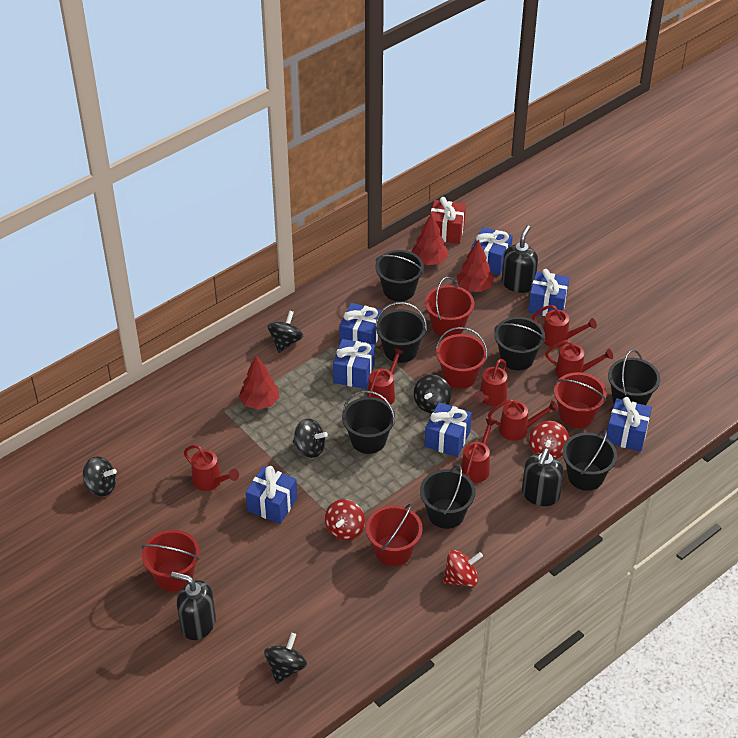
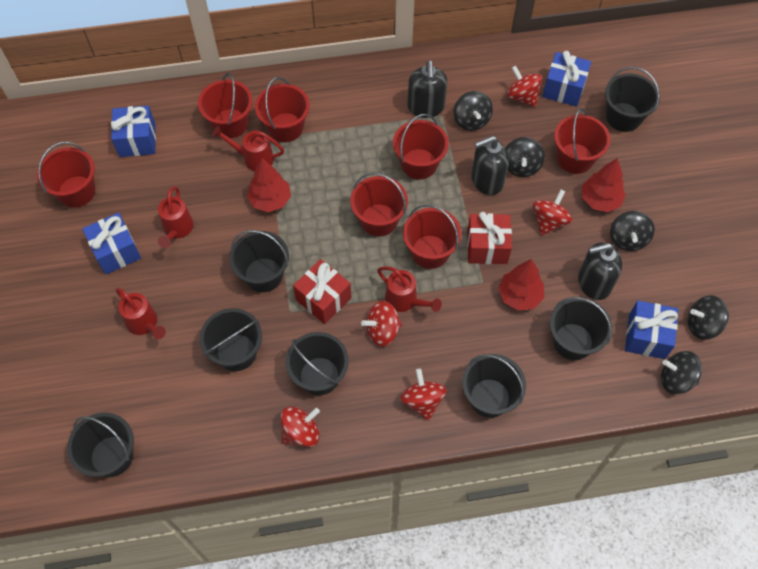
blue gift: [246,466,297,524] [333,339,375,389] [339,303,382,345] [425,402,472,457] [471,227,513,275] [528,269,569,316] [606,397,652,452] = 7 -> [82,213,141,274] [111,106,156,157] [542,51,591,107] [625,301,678,359] = 4
red bucket: [141,530,200,591] [366,504,423,566] [425,277,474,338] [436,327,488,388] [554,372,607,428] = 5 -> [37,142,95,208] [198,73,253,138] [255,77,310,142] [350,172,408,237] [393,114,449,179] [403,204,462,269] [554,108,610,174] = 7
red gift: [430,197,466,244] = 1 -> [293,259,351,324] [467,212,512,264] = 2
red spinning top: [325,499,365,540] [443,550,483,587] [529,421,569,459] = 3 -> [281,406,320,447] [361,301,403,347] [400,368,447,421] [506,66,543,107] [533,189,572,236] = 5
red watering can: [184,445,239,491] [367,348,404,405] [461,418,496,483] [473,359,507,406] [488,399,558,441] [532,305,597,348] [545,340,613,379] = 7 -> [116,288,166,339] [158,186,193,248] [212,126,284,171] [377,266,442,312] = 4

